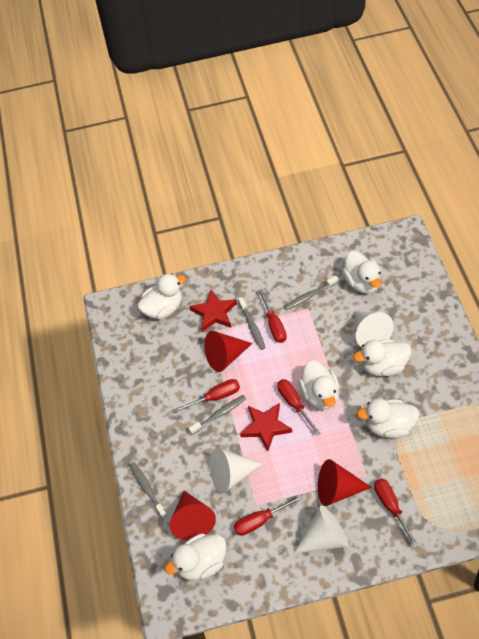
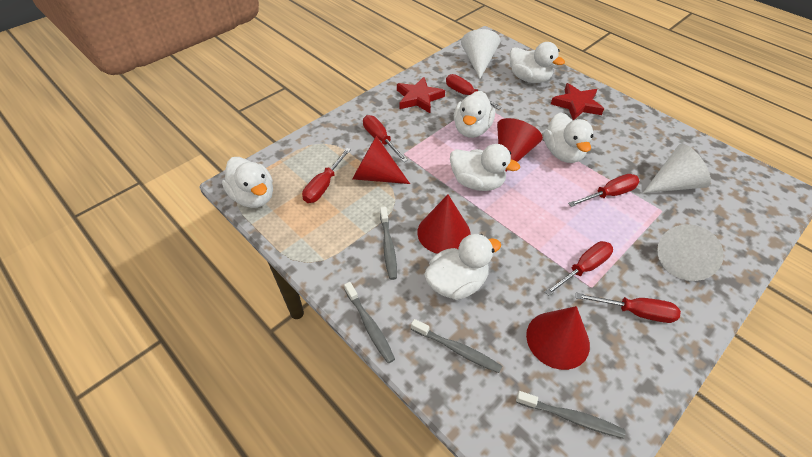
red cone: [170,491,216,541] [204,331,253,372] [318,459,372,506] = 3 -> [352,136,410,184] [417,195,471,254] [497,118,543,171] [526,306,590,370] = 4
red screwdriver: [174,379,240,413] [234,495,303,536] [258,289,287,343] [277,379,321,435] [374,479,418,547] = 5 -> [302,148,351,203] [363,115,408,162] [446,74,502,110] [545,241,613,296] [568,174,639,207] [576,293,681,323] = 6

